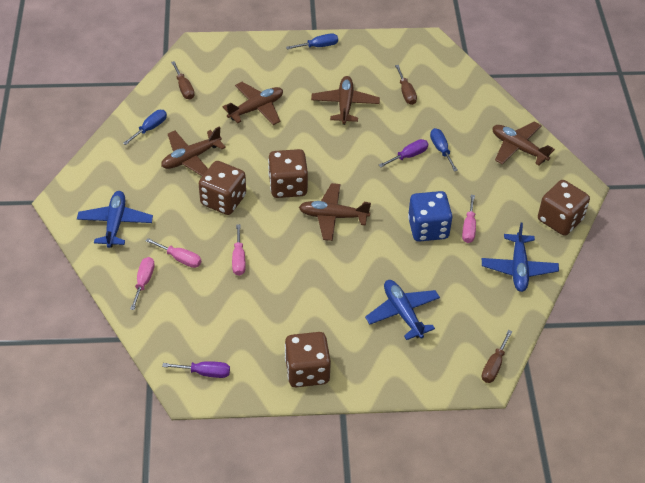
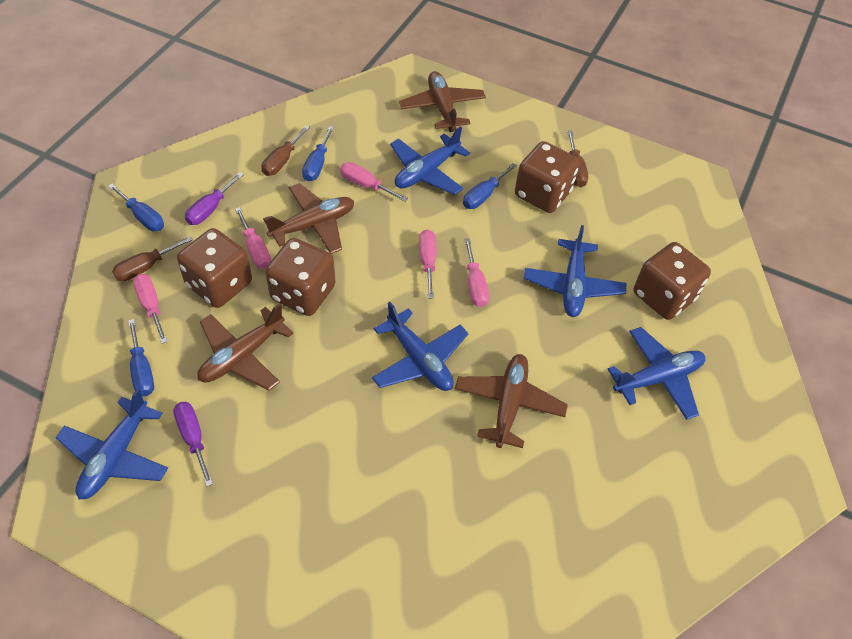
blue dice: [408,191,453,242] = 1 -> none = 0
blue plane: [77,191,153,248] [365,280,440,340] [482,223,559,292] = 3 -> [55,388,168,499] [372,302,469,391] [390,126,470,195] [524,225,626,317] [608,327,706,420] = 5
blue screwdriver: [123,110,167,145] [286,33,338,49] [430,128,458,172] = 3 -> [108,183,164,231] [128,319,154,396] [302,126,334,182] [463,163,517,209] = 4
brown plane: [161,126,226,176] [222,82,283,125] [299,183,371,241] [311,76,380,125] [493,121,555,165] = 5 -> [197,303,294,390] [263,183,354,254] [399,71,486,132] [455,354,568,448] = 4
pink screwdriver: [130,257,155,310] [146,238,201,268] [232,224,246,276] [462,195,476,243] = 4 -> [133,274,168,344] [235,207,271,269] [340,162,408,202] [419,230,437,298] [464,238,489,307] = 5

